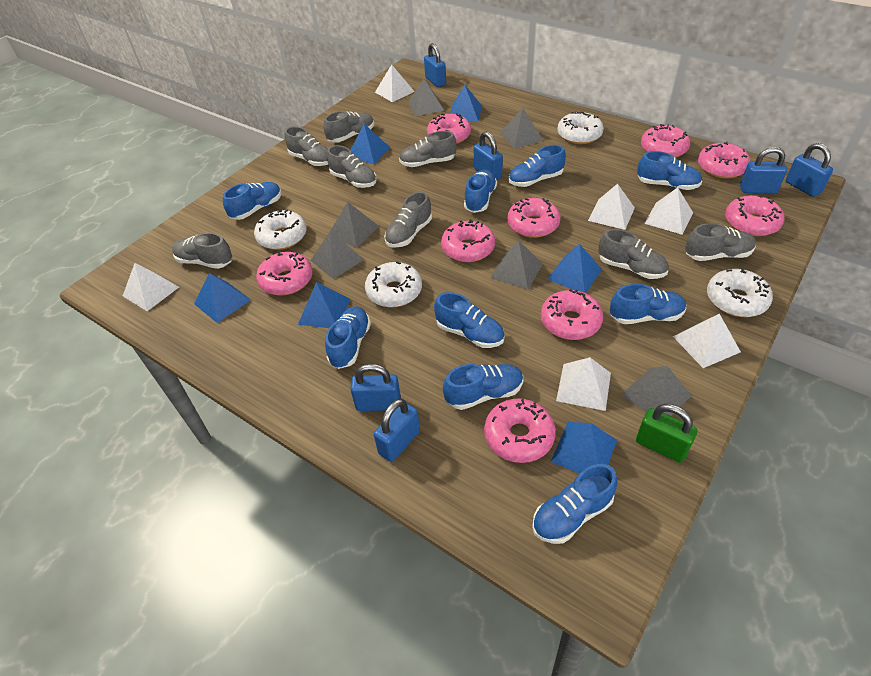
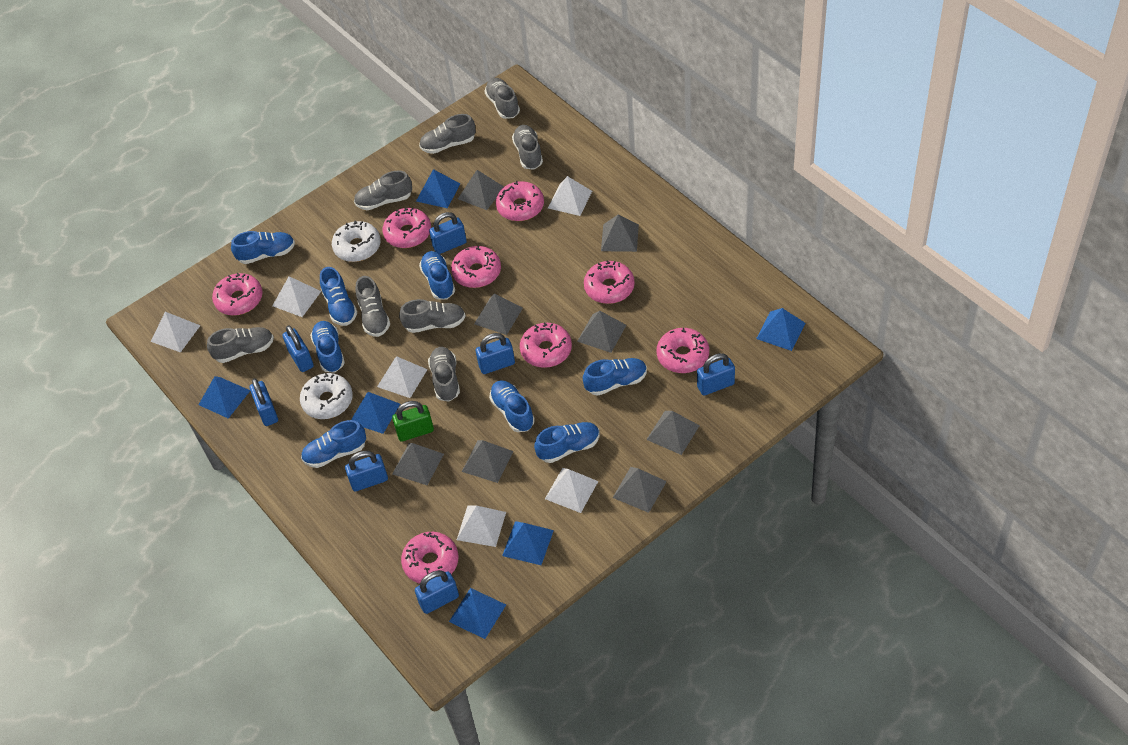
blue padlock: [350,364,401,411] [374,399,420,462] [424,43,446,87] [474,132,503,180] [740,147,787,194] [786,143,833,197] = 6 -> [249,378,278,426] [282,325,314,372] [345,451,388,491] [415,570,459,614] [429,212,467,254] [476,333,515,374] [697,353,735,396] = 7
blue shoe: [223,182,282,220] [325,307,371,369] [434,292,505,348] [443,364,523,410] [464,169,497,213] [509,145,566,187] [532,464,618,544] [610,284,686,324] [637,151,702,190] = 9 -> [231,231,295,264] [301,420,366,468] [310,321,345,372] [320,267,357,326] [419,251,455,299] [489,381,535,432] [534,422,600,463] [583,358,647,396] = 8
grey pyramid: [310,231,364,279] [331,201,379,248] [408,79,444,116] [490,240,543,289] [500,108,543,149] [621,366,692,416] = 6 -> [392,443,444,485] [458,170,504,210] [462,440,513,483] [474,293,523,335] [577,311,626,353] [601,214,639,252] [613,467,667,513] [646,411,700,455] = 8
pink donut: [256,252,313,295] [427,113,471,144] [441,219,495,262] [484,398,556,463] [507,198,561,238] [541,289,603,340] [641,124,690,158] [698,141,751,179] [725,195,784,236] = 9 -> [212,273,262,316] [383,207,431,248] [401,532,458,584] [451,246,501,288] [496,181,544,221] [520,322,572,368] [584,260,635,304] [656,328,709,373] = 8
white donut: [254,209,307,250] [365,262,422,308] [557,111,604,144] [707,268,773,317] = 4 -> [300,373,353,419] [332,221,380,262] = 2

